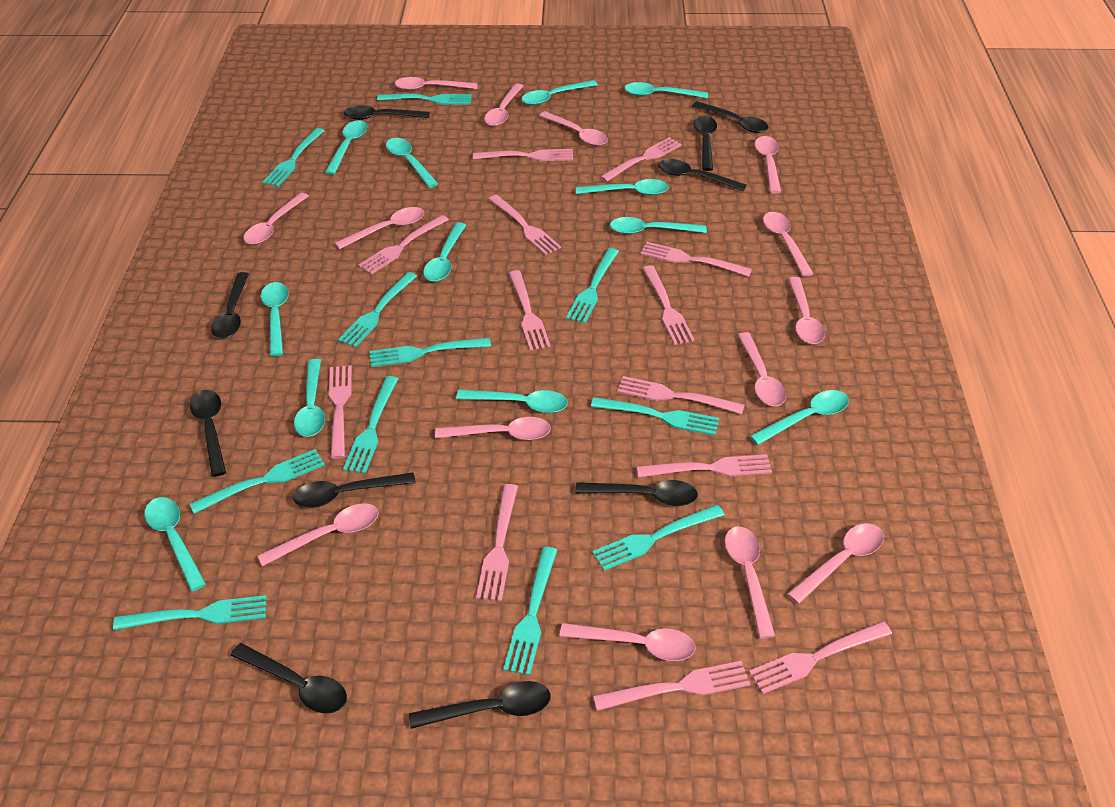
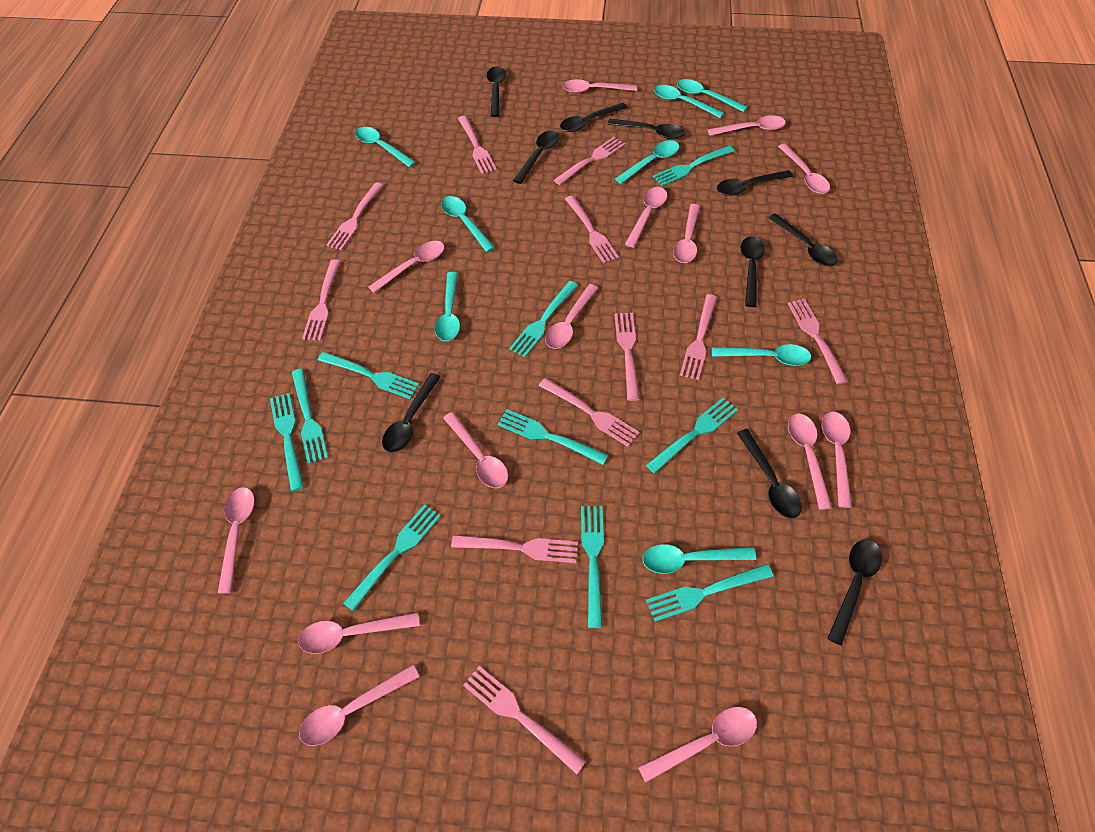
pink fork: [329,365,352,459] [358,215,449,275] [473,149,573,161] [476,484,518,601] [488,195,561,255] [509,270,551,350] [593,661,750,711] [600,137,682,182] [617,376,744,414] [637,454,772,478] [640,242,752,277] [642,265,694,345] [749,621,892,694] = 13 -> [302,259,341,340] [327,182,384,250] [451,535,578,563] [458,116,497,174] [463,666,586,774] [539,378,640,447] [554,137,625,185] [565,195,619,264] [614,313,639,401] [680,294,717,380] [787,299,848,384] = 11
turquoise fork: [113,595,267,630] [190,449,325,514] [263,128,324,187] [338,272,417,348] [343,376,398,474] [369,338,491,367] [377,94,472,105] [503,547,557,675] [566,248,619,323] [591,397,719,435] [592,505,725,571] = 11 -> [270,393,304,491] [292,368,328,464] [318,352,420,399] [343,504,441,612] [497,409,608,465] [509,281,578,357] [581,506,604,628] [646,398,738,473] [646,564,773,622] [653,146,734,186] = 10
turquoise spoon: [144,497,206,591] [261,282,289,357] [294,359,325,437] [325,120,367,175] [386,138,438,188] [423,223,466,282] [456,390,568,413] [521,80,598,105] [576,179,669,195] [610,217,707,234] [624,82,708,98] [750,390,849,445] = 12 -> [355,127,416,167] [435,272,460,341] [441,196,495,252] [615,140,679,184] [643,544,756,574] [654,85,724,118] [677,79,747,112] [712,344,811,366] = 8

